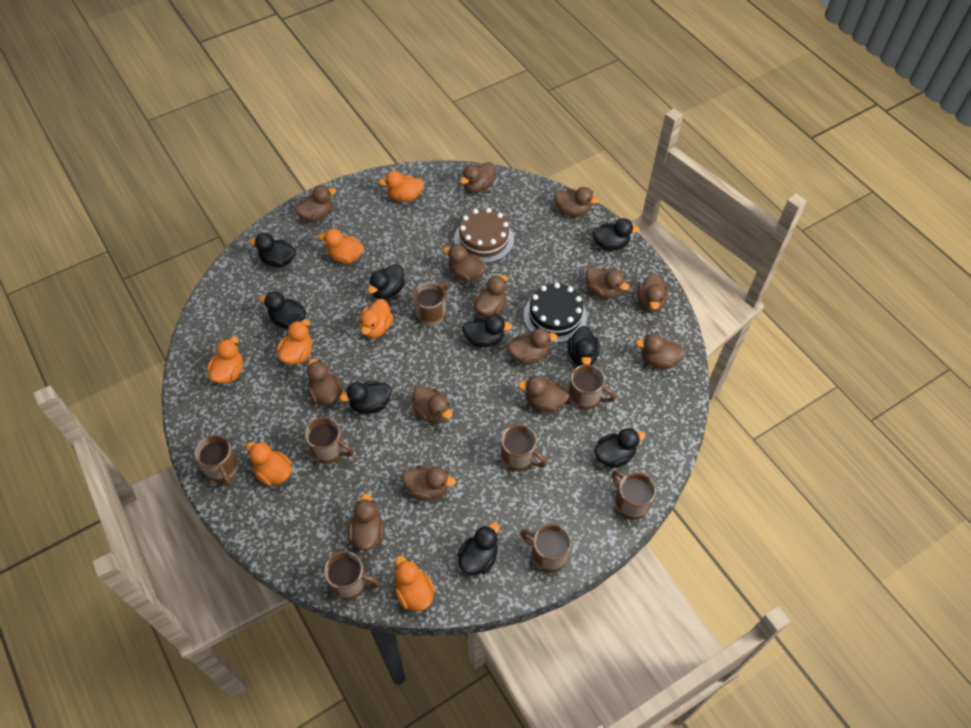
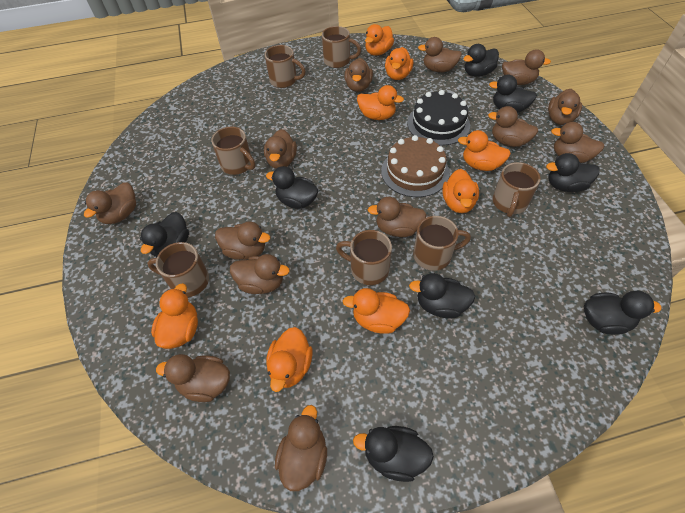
black duck: [249,233,296,268] [259,291,306,329] [339,381,392,413] [368,264,405,299] [457,523,499,575] [462,315,512,347] [568,326,600,366] [592,218,640,251] [594,428,646,468] = 9 -> [140,212,189,257] [266,166,319,209] [353,426,434,482] [409,273,475,318] [463,44,499,77] [489,75,537,113] [546,153,600,192] [584,291,661,335] = 8
brown duck: [295,185,336,222] [307,359,343,405] [348,493,384,551] [402,465,456,500] [412,386,452,424] [443,244,486,282] [460,162,495,193] [473,275,508,317] [508,328,557,364] [518,376,570,412] [555,187,599,217] [586,267,629,299] [636,334,686,369] [637,273,669,313] = 14 -> [84,182,136,224] [156,354,230,402] [215,222,270,260] [230,254,290,294] [264,129,297,169] [275,405,327,491] [344,58,373,92] [368,197,426,237] [418,37,462,72] [488,106,538,147] [502,49,551,85] [548,89,582,125] [551,122,605,163] = 13
brown mug: [194,435,239,486] [305,417,354,464] [324,551,380,600] [413,282,448,326] [501,425,547,471] [520,524,571,573] [568,364,616,410] [611,470,656,520] = 8 -> [147,242,209,297] [211,127,255,175] [265,45,306,88] [322,26,361,68] [336,230,392,285] [413,216,471,271] [493,162,540,217] = 7
orange duck: [207,337,243,384] [246,442,292,486] [277,319,312,364] [318,228,364,264] [360,299,393,338] [379,171,424,202] [395,556,436,611] = 7 -> [151,283,198,349] [266,327,313,392] [343,288,410,334] [357,85,404,120] [365,24,394,56] [385,47,414,80] [443,169,479,213] [458,130,511,171] = 8

